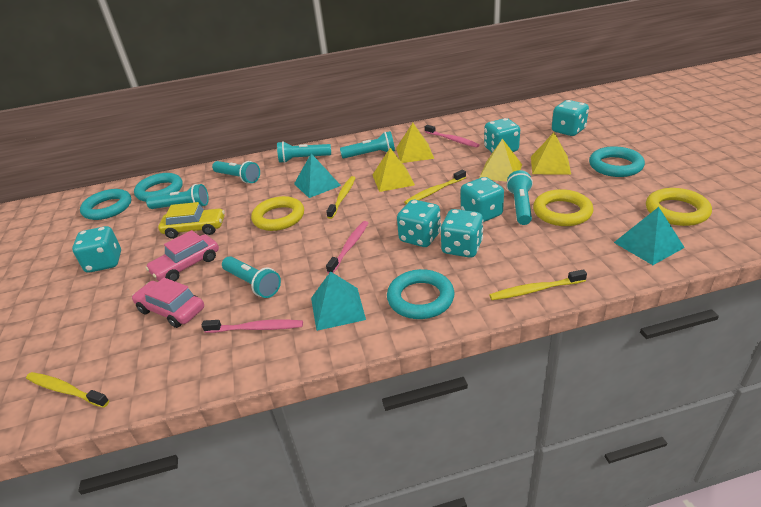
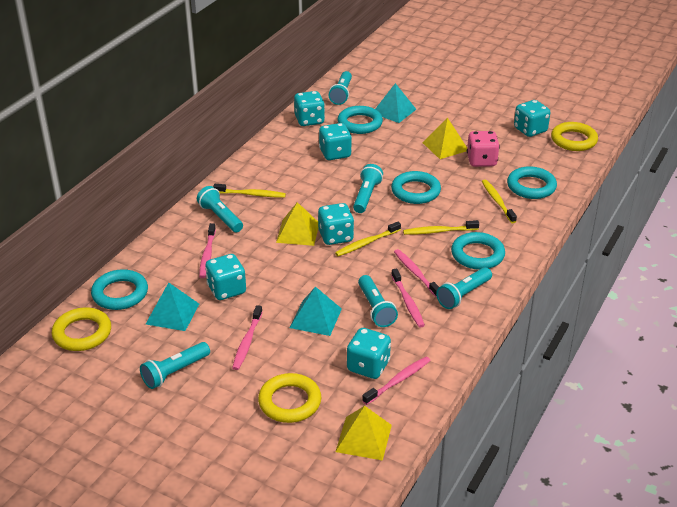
pink car: [132,278,204,328] [145,230,219,281] = 2 -> none = 0
pink dice: none = 0 -> [467,131,500,167] = 1
pink toothbrush: [202,320,303,333] [326,221,368,273] [425,125,479,148] = 3 -> [199,223,216,278] [232,305,262,370] [362,357,431,405] [391,268,425,328] [394,249,439,297] = 5
turquoise ring: [80,189,132,220] [134,173,183,202] [387,269,454,319] [589,146,645,177] = 4 -> [91,269,148,310] [337,106,383,134] [391,171,441,204] [451,232,505,270] [507,166,557,199] = 5
yellow car: [158,202,225,239] = 1 -> none = 0
yellow pyramid: [373,148,415,192] [396,123,434,163] [479,138,522,182] [531,132,571,174] = 4 -> [276,202,318,246] [336,406,392,461] [422,118,467,159] = 3

